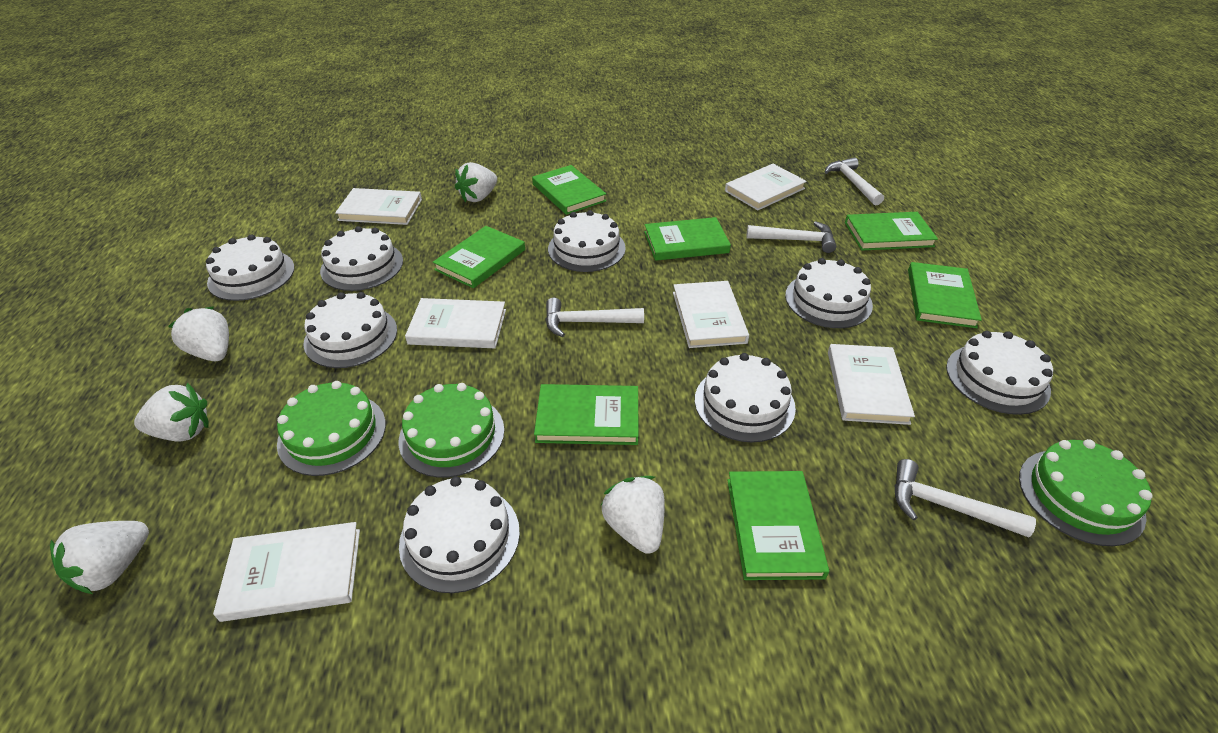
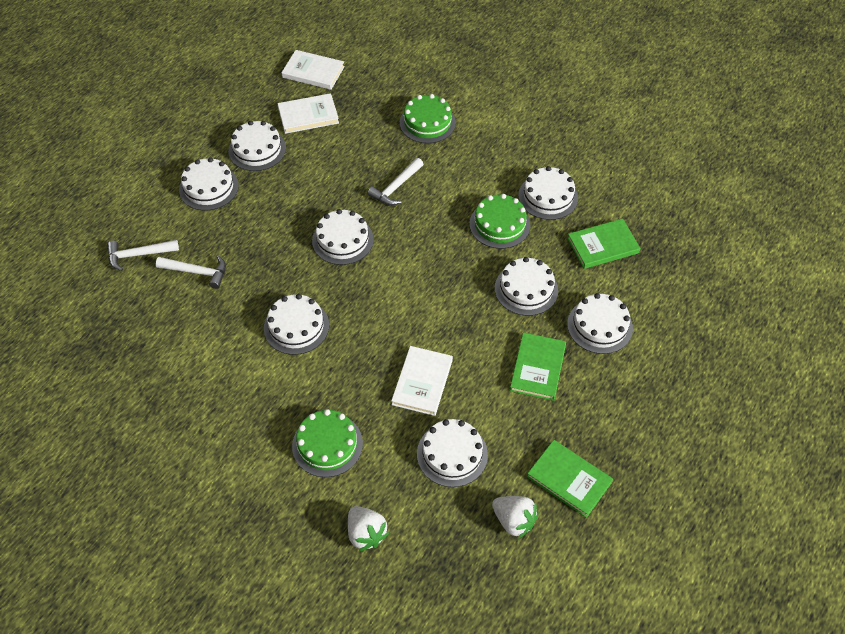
green book: [433,226,525,288] [532,165,606,215] [534,384,639,445] [644,217,731,261] [727,471,829,580] [845,212,938,251] [908,262,982,328] = 7 -> [510,332,566,401] [527,440,613,518] [567,219,641,269] = 3
white book: [213,522,360,622] [335,188,422,225] [405,298,506,348] [673,281,749,348] [725,164,807,211] [828,344,915,425] = 6 -> [277,93,339,134] [282,50,345,90] [391,346,453,416] = 3
white hammer: [546,298,644,337] [746,221,836,253] [825,157,884,205] [894,459,1036,537] = 4 -> [107,240,179,271] [156,256,226,289] [367,158,423,205] = 3
white strawberry: [50,521,149,594] [134,383,209,441] [168,306,229,361] [455,162,497,202] [601,476,665,554] = 5 -> [348,506,389,551] [492,496,538,539] = 2

